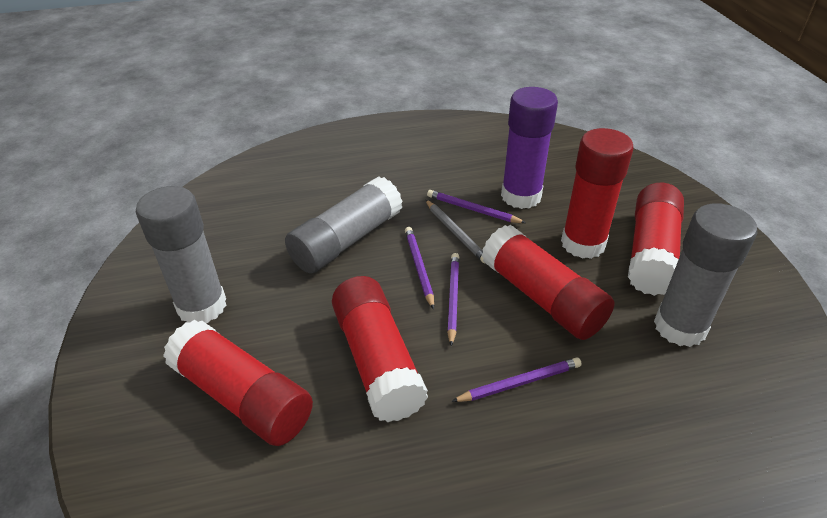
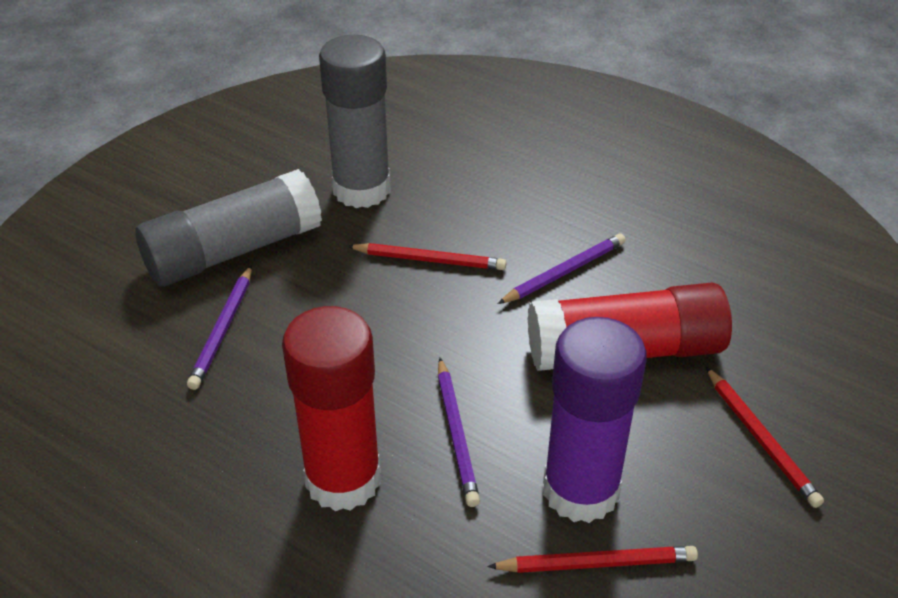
grey glue stick: [136,186,227,323] [285,176,403,273] [654,203,757,347] = 3 -> [135,169,322,287] [319,35,391,208] = 2
grey pencil: [425,199,484,263] = 1 -> none = 0
purple pencil: [405,227,434,310] [427,190,526,223] [447,253,459,346] [451,357,582,402] = 4 -> [187,265,252,390] [438,358,480,507] [498,233,626,304] = 3
red glue stick: [163,320,313,446] [332,276,428,422] [482,225,615,340] [561,128,633,259] [628,183,684,296] = 5 -> [282,306,381,511] [527,282,732,371] = 2
red pencil: none = 0 -> [347,243,507,270] [487,546,698,573] [706,367,824,508] = 3

